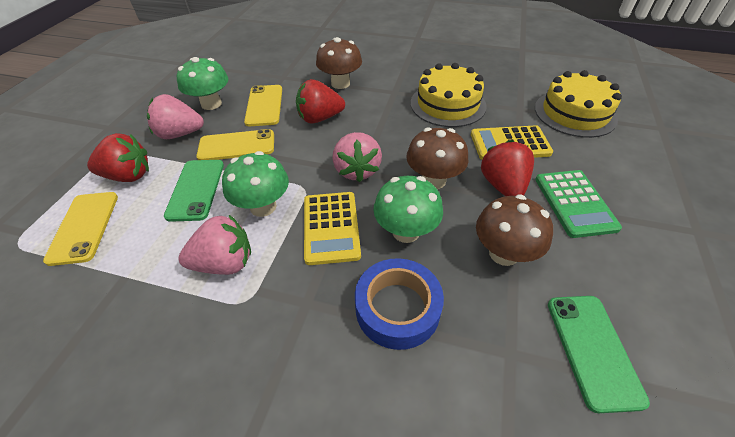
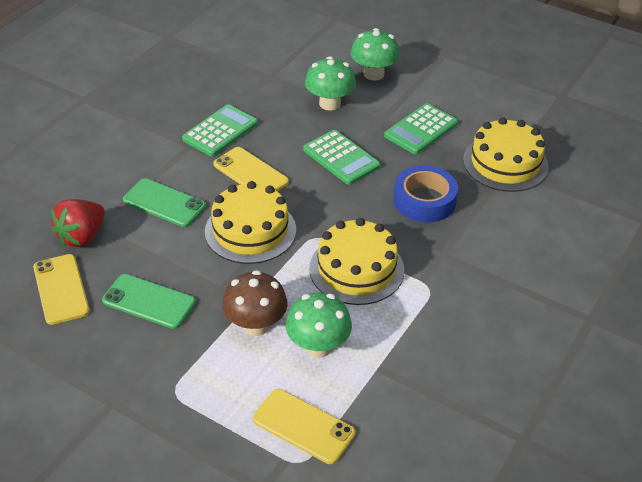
brown mushroom: [316,37,362,89] [406,127,469,189] [476,195,553,266] = 3 -> [222,270,288,336] = 1
green calculator: [535,170,622,238] = 1 -> [182,104,258,157] [303,130,381,185] [384,103,458,154] = 3
pink strawberry: [147,94,204,139] [179,215,251,275] [333,132,382,182] = 3 -> none = 0
red strawberry: [87,133,149,182] [296,79,345,124] [481,140,534,196] = 3 -> [51,199,105,247] = 1
yellow cake: [411,63,487,127] [535,70,622,138] = 2 -> [205,181,296,264] [309,218,404,305] [463,117,549,192] = 3
yellow calculator: [304,192,361,265] [471,125,553,160] = 2 -> none = 0

